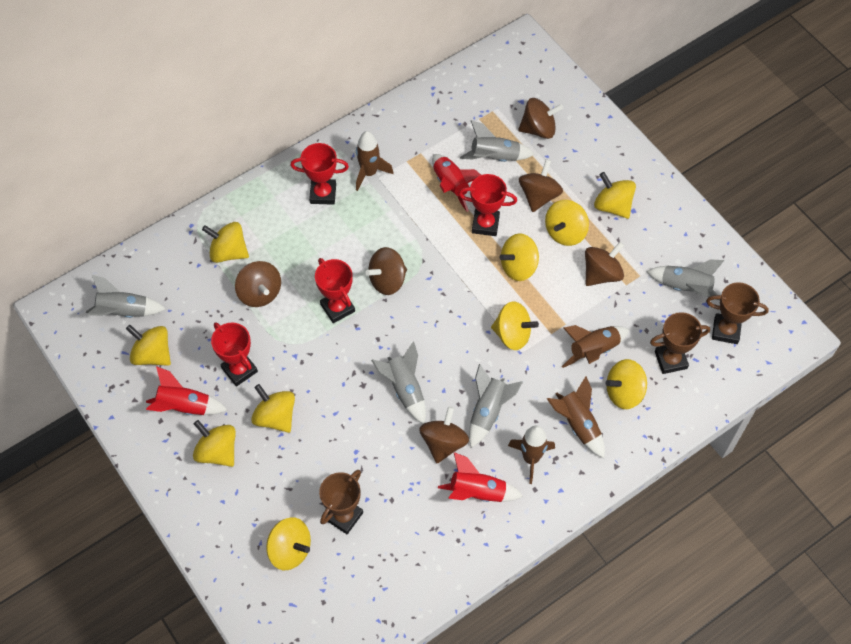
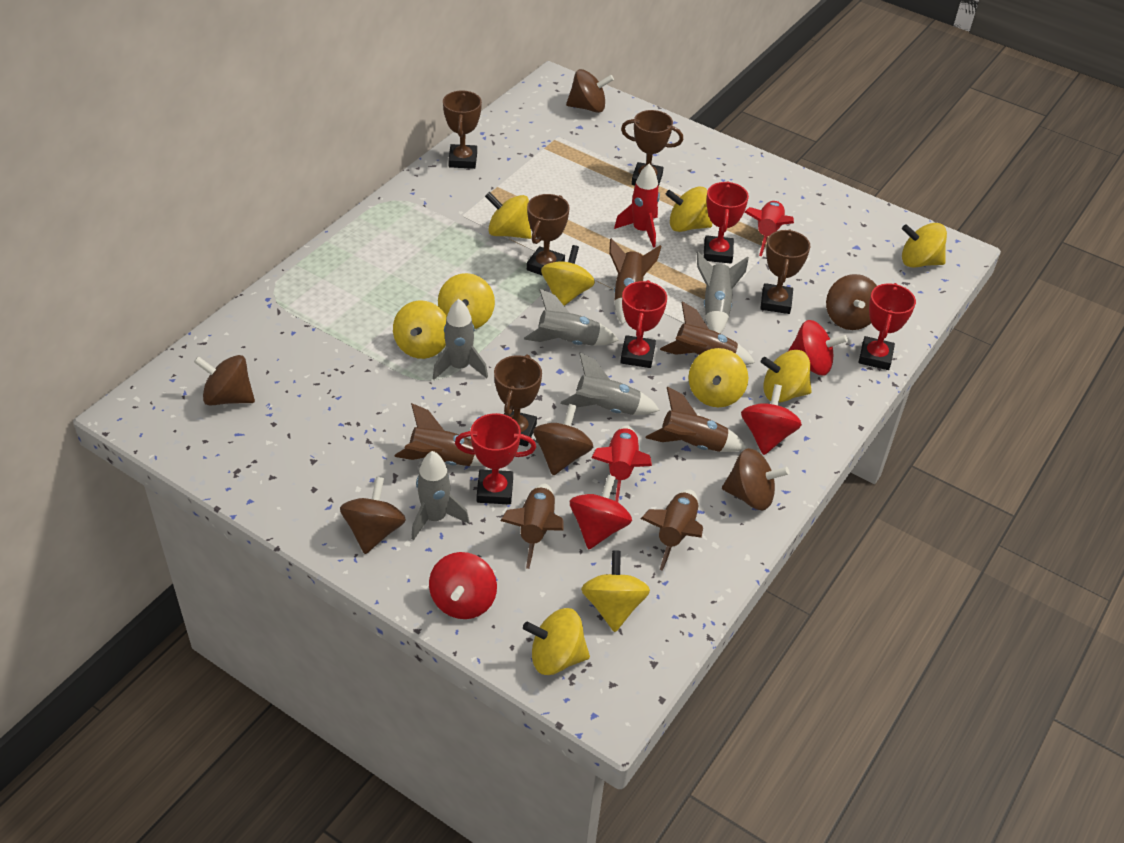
brown rocket: [356,131,394,191] [508,426,555,484] [547,376,605,458] [562,325,629,368] = 4 -> [394,403,483,466] [500,484,564,569] [609,238,662,325] [641,489,703,571] [646,387,747,452] [660,302,755,365] = 6
brown trophy: [319,470,363,534] [650,312,710,374] [706,282,769,344] = 3 -> [443,91,482,169] [494,354,542,447] [527,194,570,276] [621,110,683,187] [760,229,810,314] = 5
red spinning top: none = 0 -> [429,552,497,619] [570,475,632,549] [741,384,802,455] [788,320,848,375] = 4

